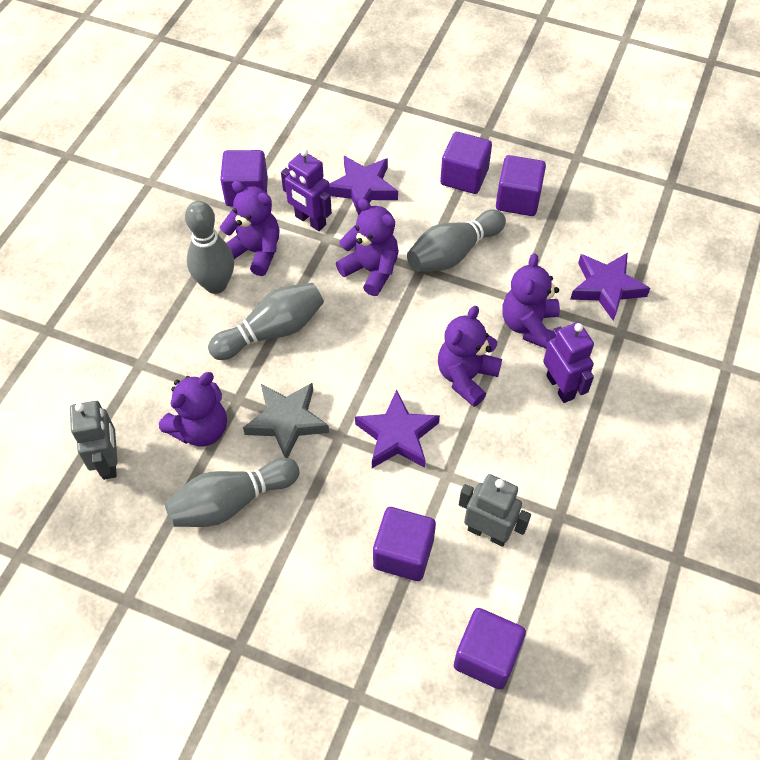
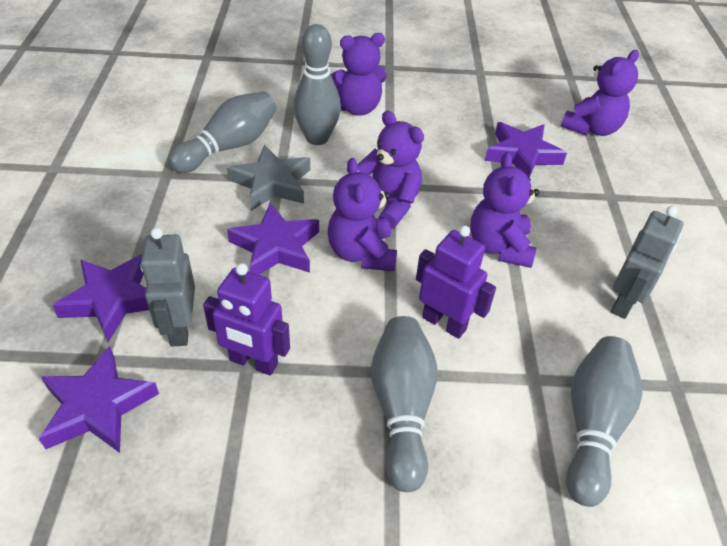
purple cube: [220,150,268,206] [373,507,436,581] [440,132,492,194] [454,608,526,690] [496,155,546,216] = 5 -> none = 0
purple star: [329,156,398,215] [355,390,440,468] [570,253,651,321] = 3 -> [39,346,159,453] [53,254,149,342] [227,203,319,275] [485,122,567,177] = 4

